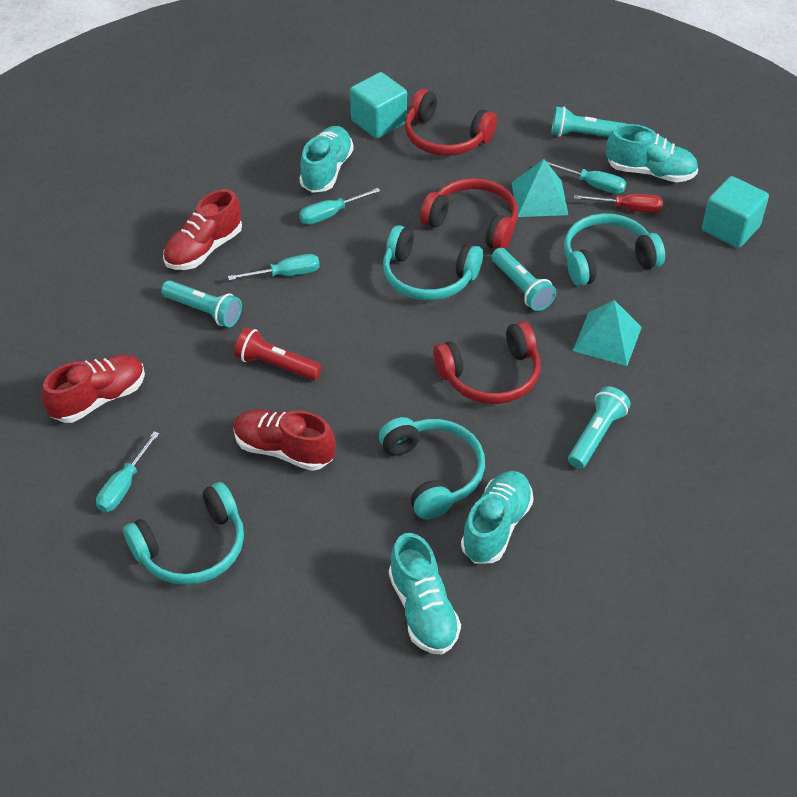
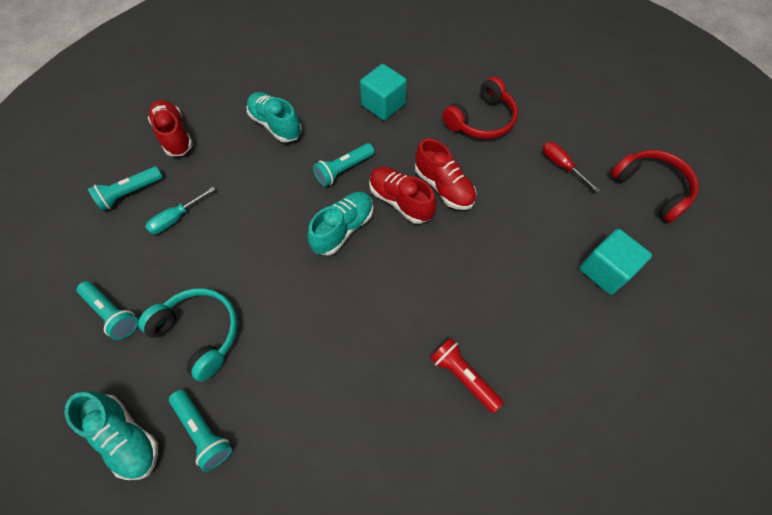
red headphones: [405,89,497,156] [420,178,518,250] [433,321,541,404] = 3 -> [443,77,518,139] [611,150,699,223] = 2
turquoise headphones: [123,482,244,585] [379,417,485,520] [383,225,483,301] [564,213,665,286] = 4 -> [138,288,238,382] = 1
turquoise pyramid: [512,159,568,217] [573,300,642,366] = 2 -> none = 0
turquoise screwdriver: [96,431,160,512] [228,254,320,281] [299,188,380,225] [546,161,626,194] = 4 -> [145,187,216,234] = 1
turquoise shoe: [299,126,354,193] [389,533,461,655] [461,471,533,563] [606,124,698,182] = 4 -> [65,391,158,480] [246,92,302,142] [307,192,373,256] = 3

